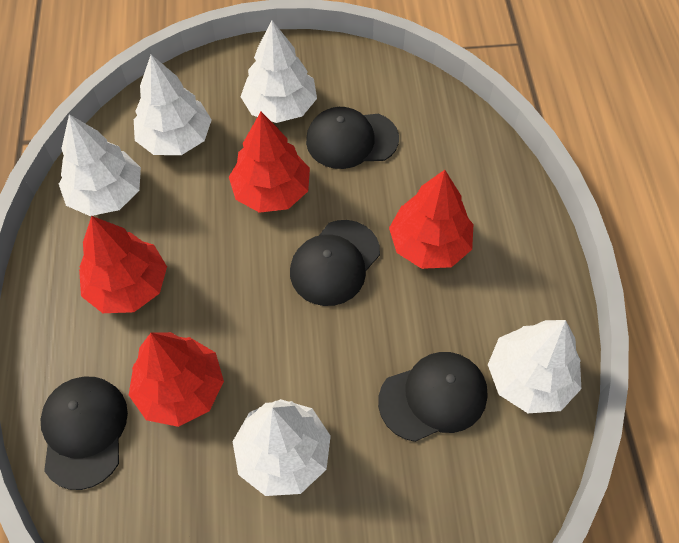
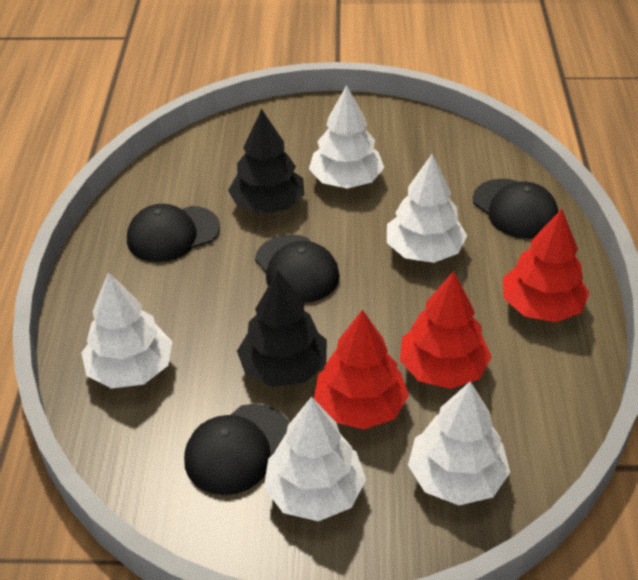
black tree: none = 0 -> [228,109,305,214] [237,270,327,387] = 2
red tree: [79,216,167,313] [129,332,224,427] [229,112,310,213] [389,170,473,269] = 4 -> [314,310,409,429] [400,271,492,389] [503,209,590,322] = 3

